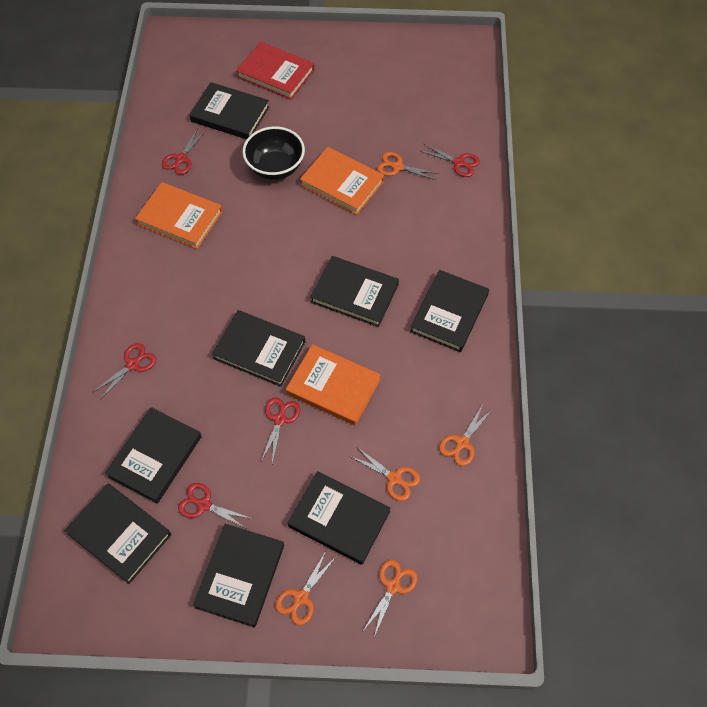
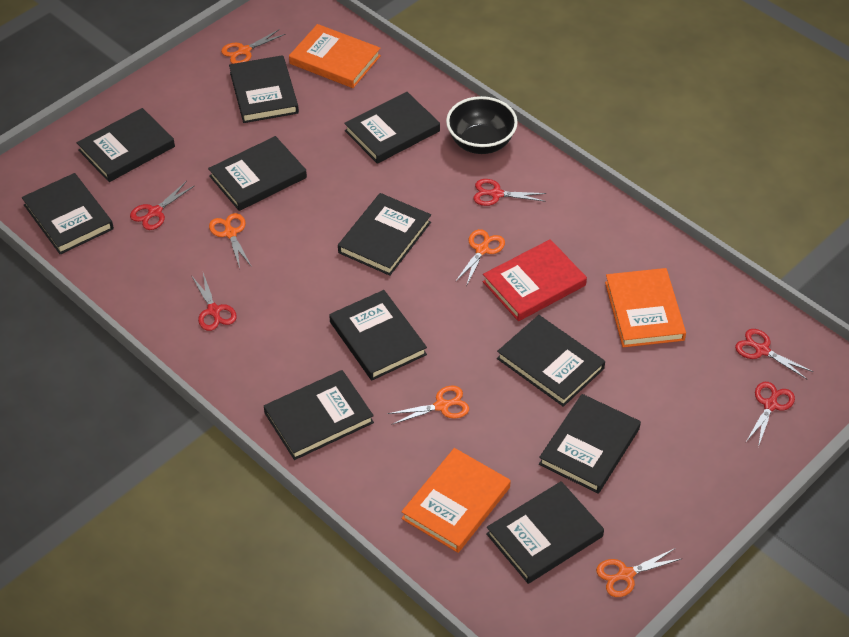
black book: [65,483,171,584] [105,407,202,504] [189,82,269,139] [193,524,284,628] [212,310,305,387] [288,471,391,565] [311,256,399,327] [410,270,489,352] = 8 -> [22,173,114,255] [77,108,175,182] [208,136,307,211] [229,55,299,123] [264,370,374,460] [329,290,427,380] [338,193,431,276] [344,92,440,164] [486,481,604,584] [497,315,605,407] [539,394,641,493] = 11

